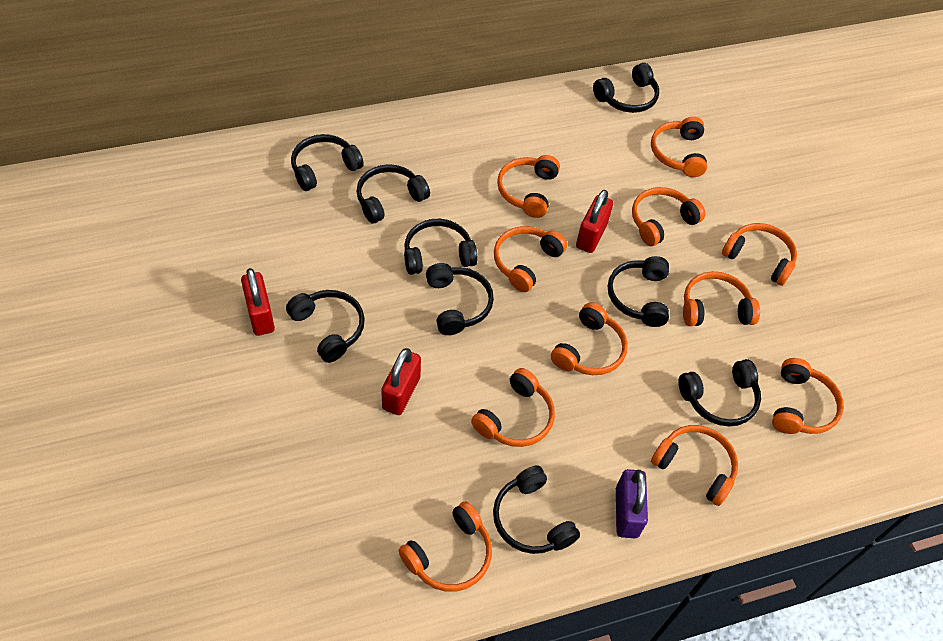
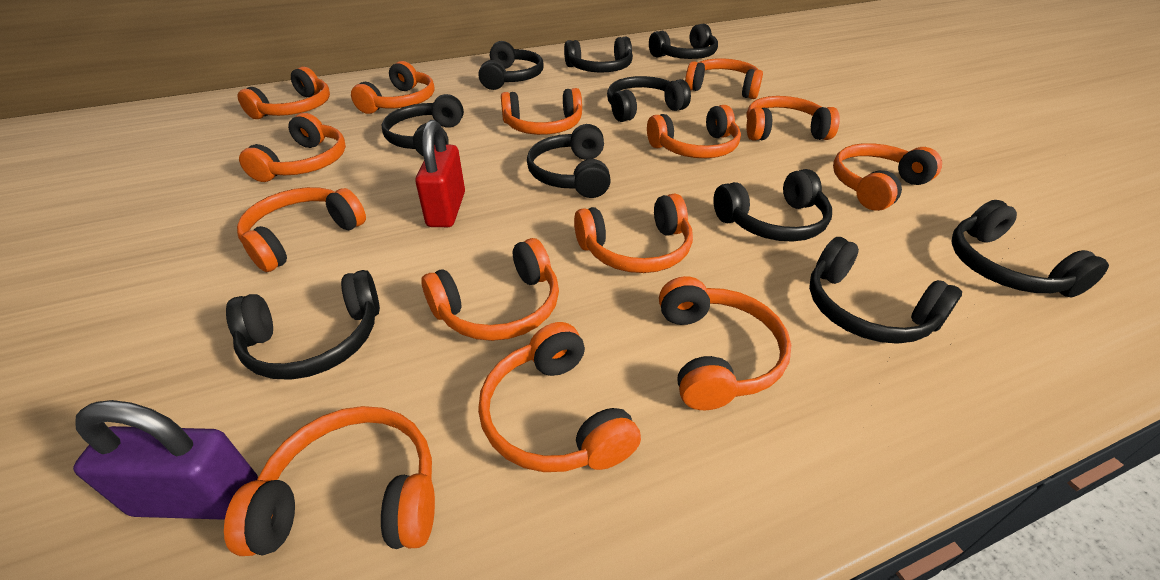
black headphones: [286,290,365,363] [291,134,364,191] [356,164,430,224] [404,219,478,275] [426,263,494,335] [493,465,580,554] [593,63,659,113] [608,256,669,327] [678,359,761,426] = 9 -> [226,270,380,380] [382,94,464,157] [478,41,544,90] [527,124,611,198] [564,36,633,72] [607,76,691,122] [649,23,718,59] [713,169,832,242] [809,237,962,344] [951,200,1109,297] = 10
orange headphones: [399,501,492,592] [471,368,555,447] [494,226,567,292] [497,155,560,218] [551,302,628,375] [632,187,705,246] [651,117,707,177] [651,425,738,506] [683,271,760,326] [722,223,797,286] [772,358,844,434] = 11 -> [224,406,435,556] [237,67,330,119] [237,187,366,272] [239,113,346,182] [351,61,435,114] [421,238,559,341] [478,322,641,472] [501,88,582,135] [574,193,693,273] [647,105,741,158] [659,276,791,410] [685,58,763,99] [746,96,840,141] [833,143,942,211] = 14
red padlock: [241,268,275,336] [381,348,421,415] [576,190,613,253] = 3 -> [415,120,465,227] = 1

